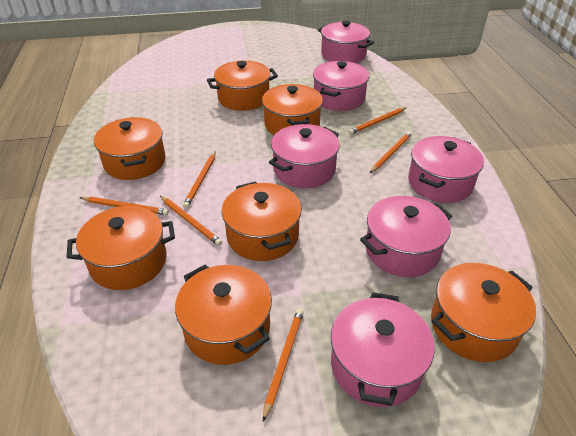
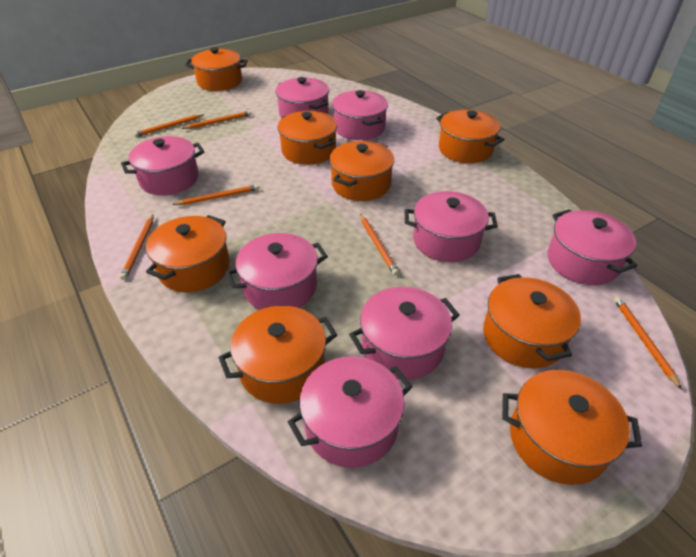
orange pot: [67,206,175,290] [94,117,166,180] [175,265,272,365] [207,61,278,111] [222,181,302,261] [262,84,323,135] [431,263,536,362] = 7 -> [146,215,230,292] [185,47,248,91] [218,306,337,404] [278,111,337,165] [329,141,394,201] [436,110,505,163] [483,274,581,369] [502,370,642,485] = 8
pink pot: [269,124,340,188] [313,61,369,111] [318,21,374,63] [331,292,435,407] [360,196,452,277] [408,136,484,203] = 6 -> [121,136,204,195] [225,233,328,310] [275,77,329,118] [288,356,413,468] [332,90,388,140] [349,287,459,380] [405,191,498,262] [548,209,637,285] = 8

